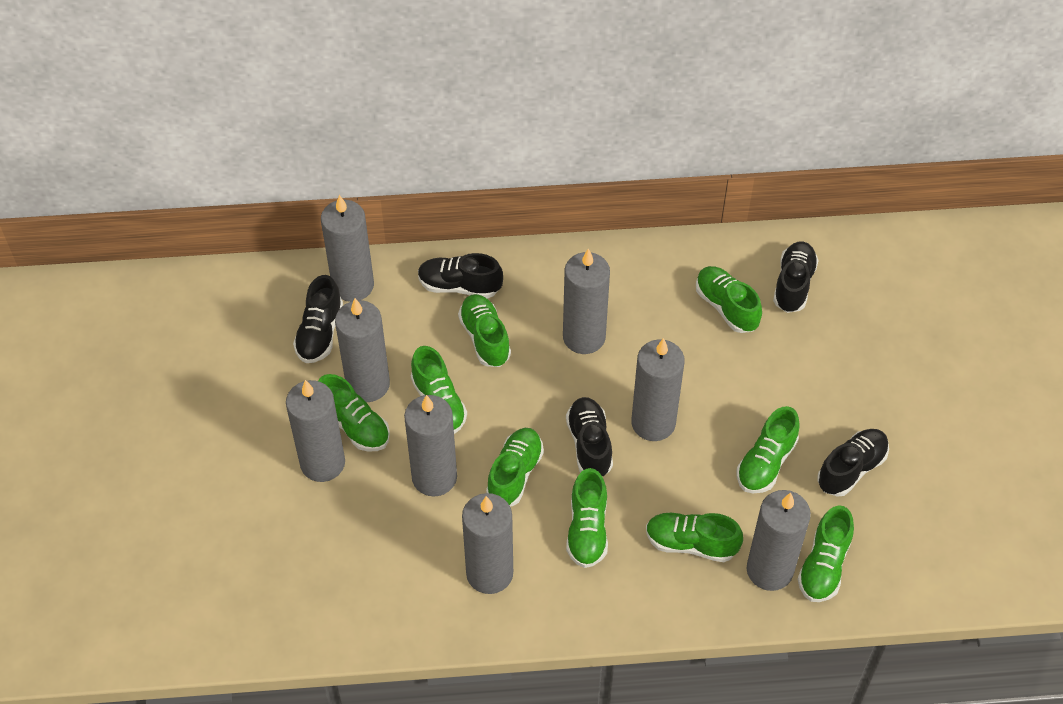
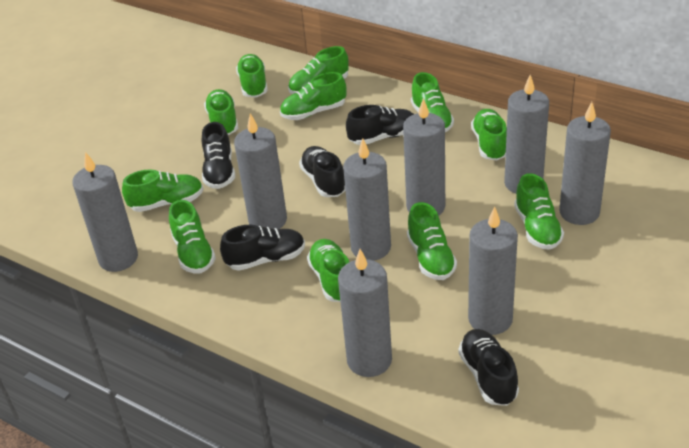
green shoe: [318,374,390,451] [411,346,467,434] [458,294,511,367] [486,428,544,506] [566,468,608,568] [646,513,743,562] [696,266,762,333] [737,406,800,493] [797,505,854,602] = 9 -> [122,170,203,212] [169,200,216,273] [204,89,238,135] [236,54,268,97] [280,72,346,120] [288,46,349,94] [307,239,349,302] [407,202,457,280] [411,72,454,132] [471,109,507,161] [514,173,564,250] = 11

